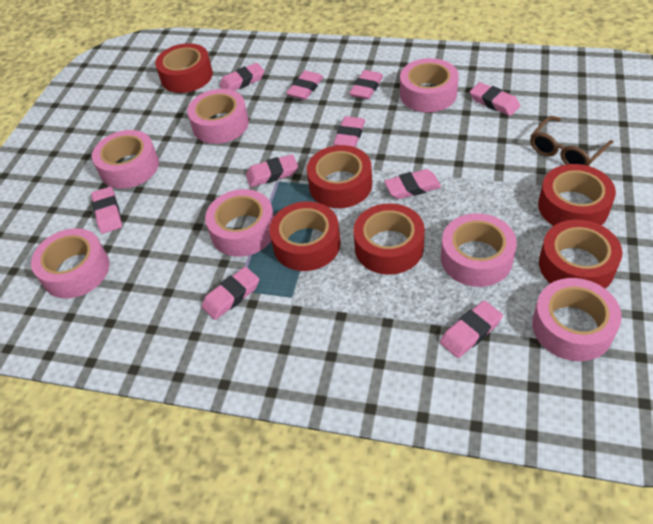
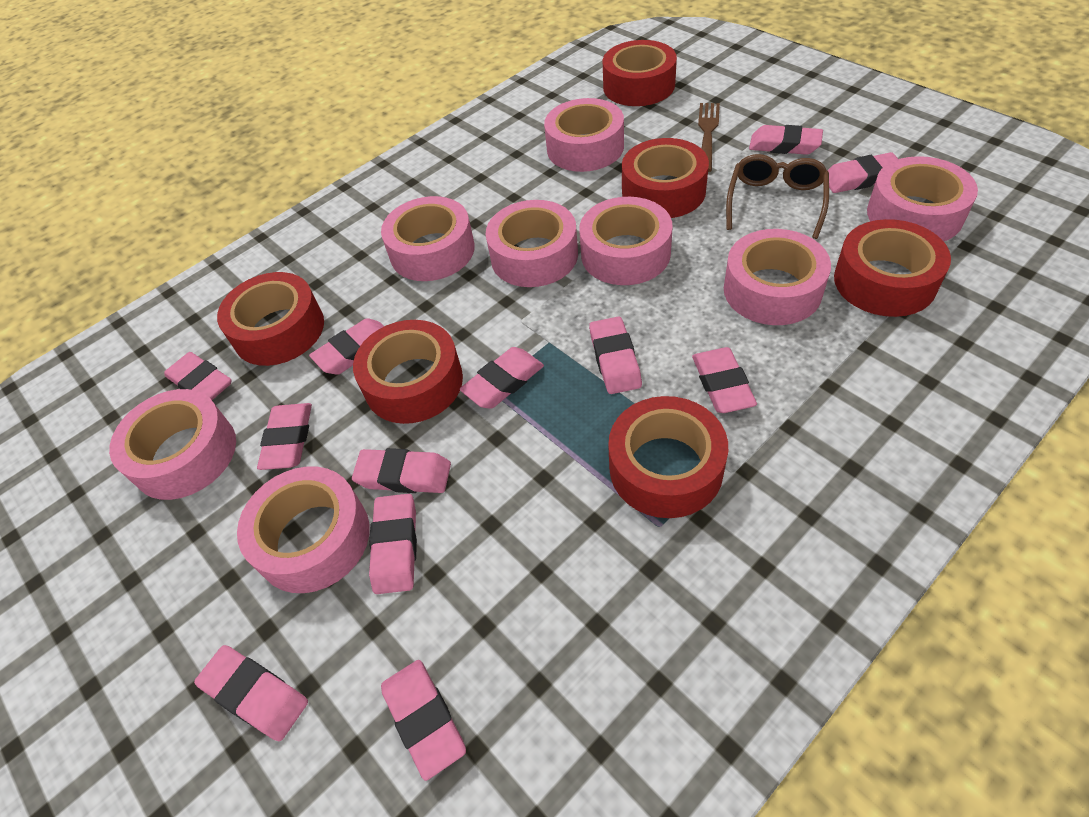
brown fork: none = 0 -> [698,103,720,172] = 1
pink eraser: [91,187,122,234] [202,267,259,320] [219,63,264,91] [246,154,298,187] [286,71,323,100] [333,116,365,147] [349,70,383,99] [384,169,441,199] [440,300,503,358] [470,82,520,116] = 10 -> [164,352,232,400] [194,645,308,741] [257,403,312,470] [309,318,384,375] [352,448,451,493] [369,494,417,594] [381,660,466,781] [460,347,544,409] [589,317,642,394] [692,347,757,413] [749,125,823,155] [828,152,898,193] = 12
pink tape: [31,228,110,298] [92,130,159,189] [187,89,249,144] [205,189,274,257] [400,58,459,112] [441,213,517,287] [532,278,622,361] = 7 -> [109,389,236,500] [237,467,370,593] [381,196,475,281] [486,200,578,287] [544,98,624,172] [579,197,673,285] [724,229,831,325] [867,156,978,242] = 8

